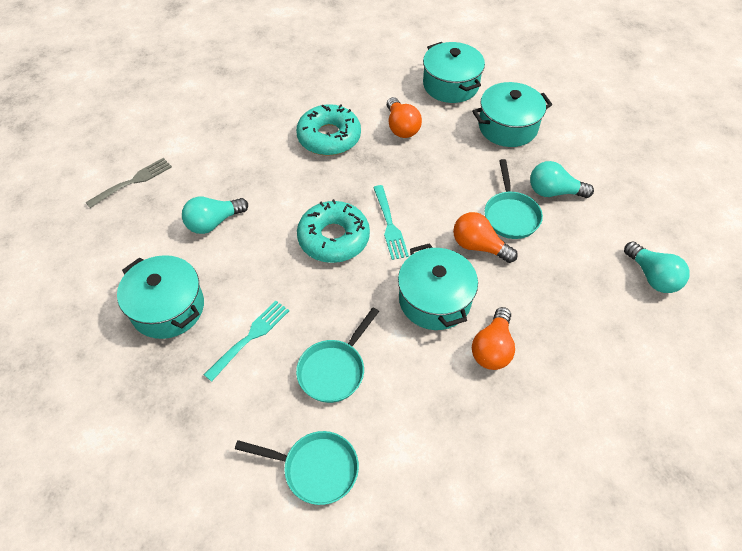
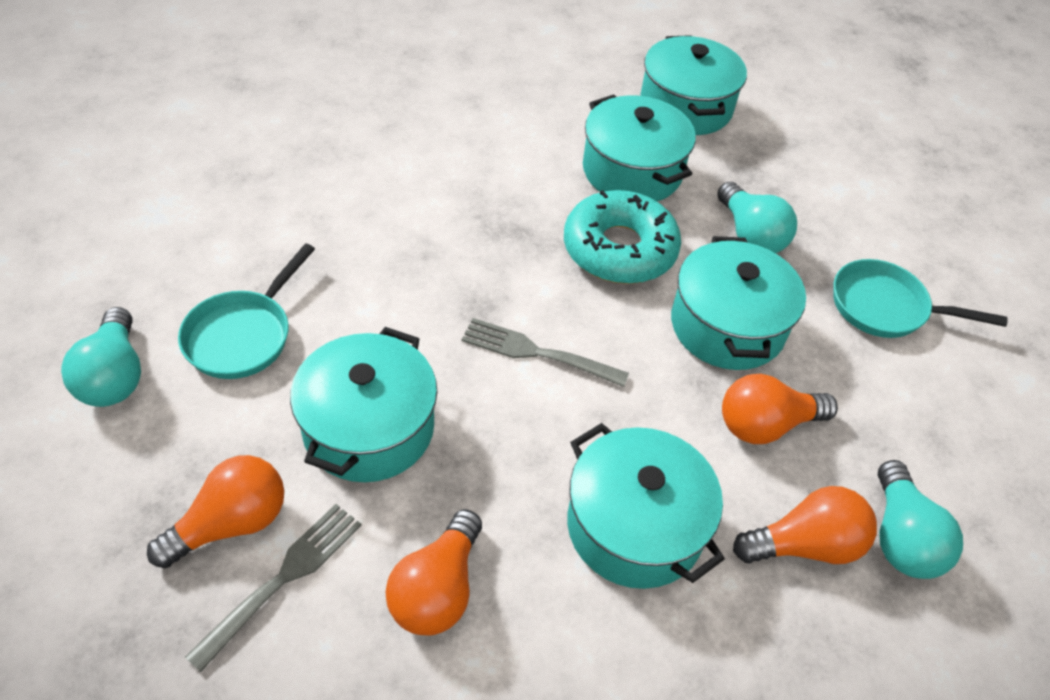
grey fork: [85,158,172,208] = 1 -> [185,504,361,672] [461,318,629,387] = 2
orange light bulb: [387,97,422,138] [453,212,518,263] [472,307,515,370] = 3 -> [147,455,284,568] [386,509,482,636] [722,374,838,444] [733,486,877,564] = 4
turquoise donut: [296,104,361,156] [297,199,370,263] = 2 -> [564,190,681,284] = 1
turquoise fork: [204,301,289,382] [373,185,409,260] = 2 -> none = 0
turquoise pan: [235,431,359,505] [296,308,379,403] [485,159,543,239] = 3 -> [178,243,315,379] [833,259,1008,338] = 2
turquoise pot: [117,255,204,339] [398,243,478,330] [423,42,485,103] [472,82,552,147] = 4 -> [290,327,437,482] [567,423,725,589] [583,94,696,202] [640,35,747,135] [671,236,806,370] = 5

